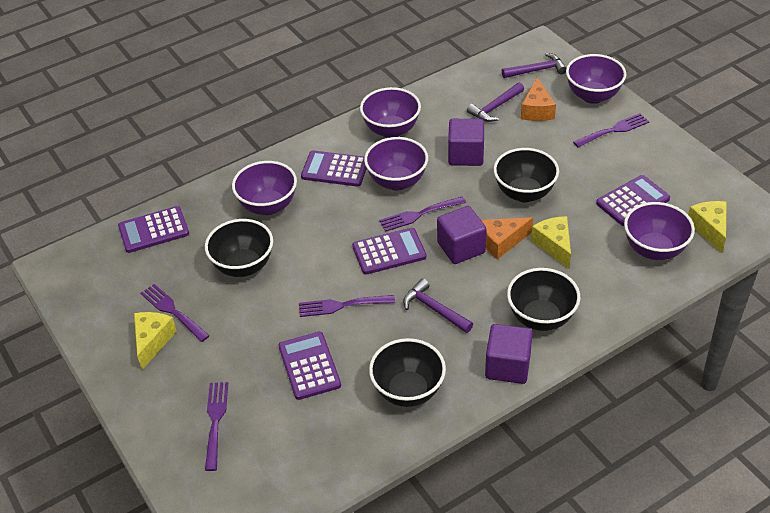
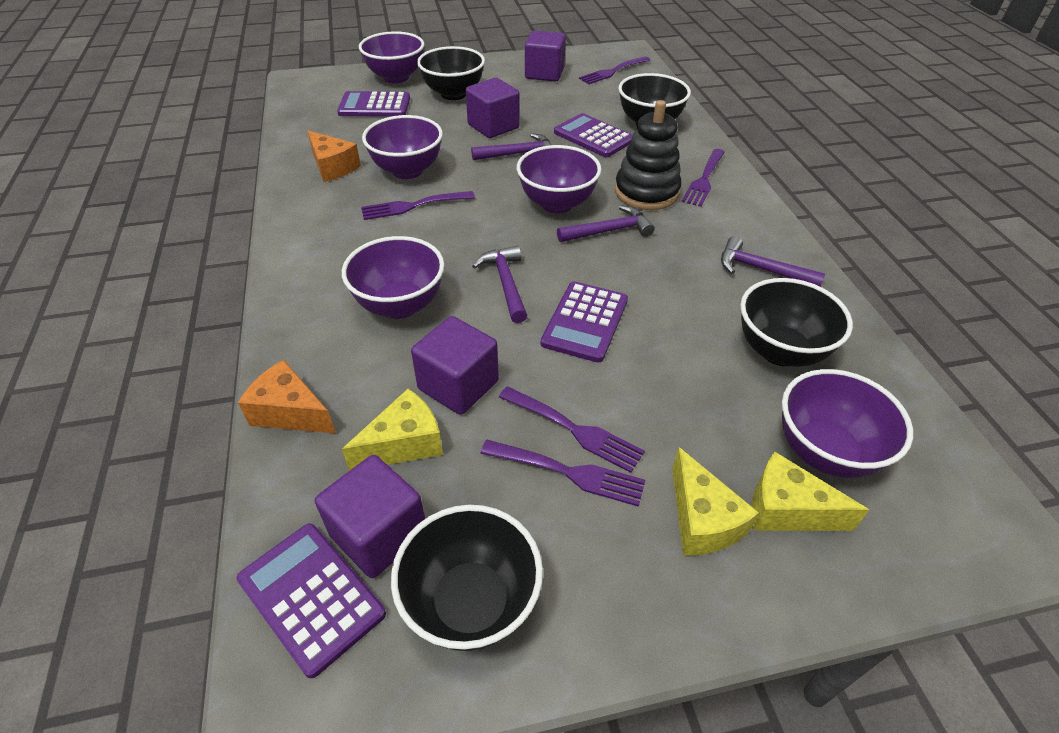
black stacking toy: none = 0 -> [615,100,681,210] = 1
purple calculator: [118,206,189,253] [278,332,341,400] [301,150,367,187] [352,228,427,274] [596,175,670,226] = 5 -> [237,524,386,678] [337,91,410,117] [541,281,628,363] [554,113,632,157] = 4
purple cube: [437,206,487,264] [448,119,484,166] [485,324,533,384] = 3 -> [315,455,425,578] [411,316,499,415] [466,78,520,138] [525,30,566,82] = 4
purple hammer: [403,279,473,333] [467,83,524,122] [502,53,567,78] = 3 -> [471,133,552,160] [472,246,528,323] [557,205,655,242] [721,236,825,286] = 4

